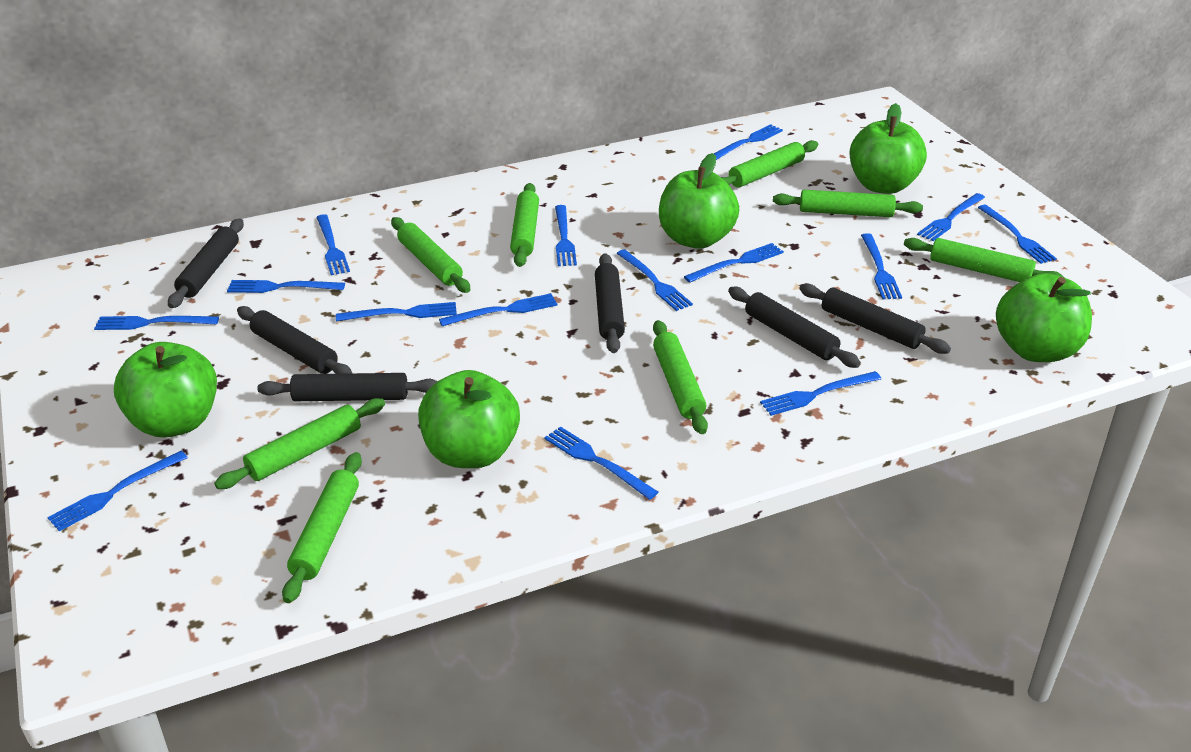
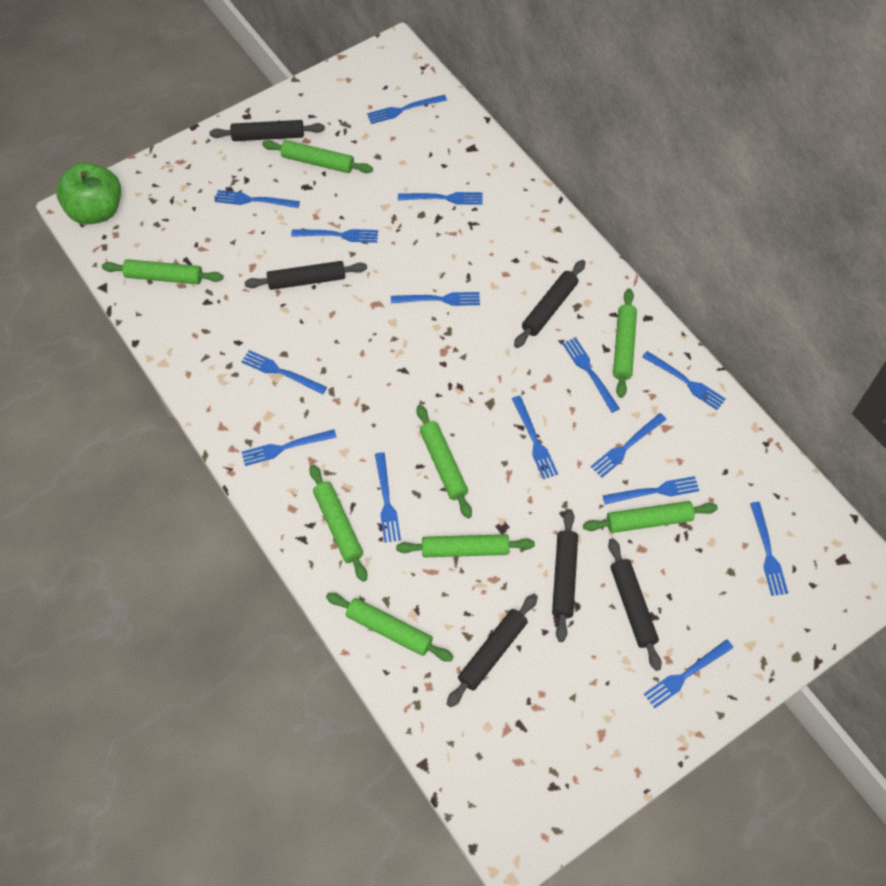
green apple: [114,342,217,437] [418,370,520,468] [659,153,739,249] [849,103,927,194] [996,273,1092,362] = 5 -> [56,162,121,225] = 1

